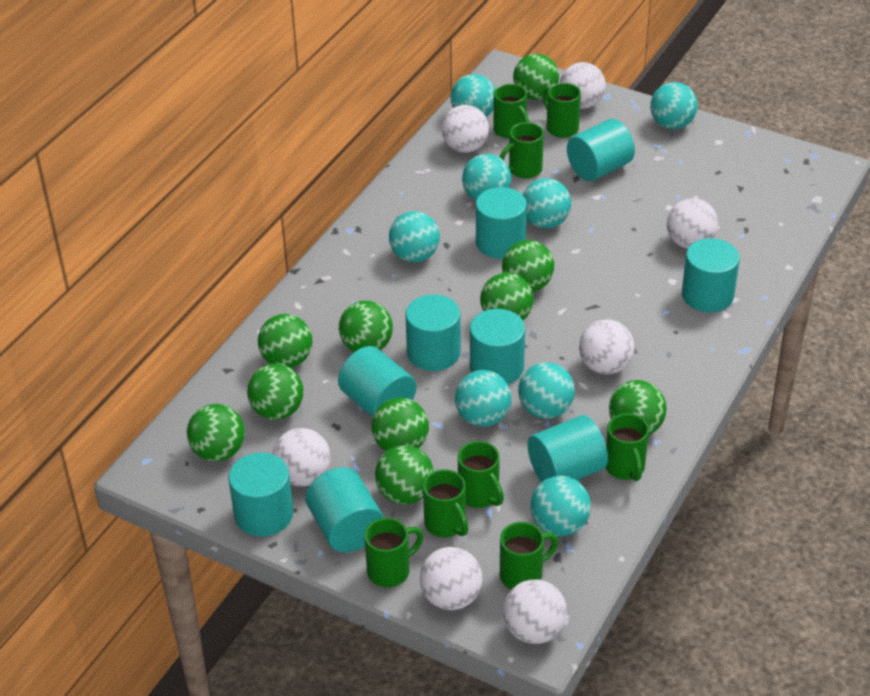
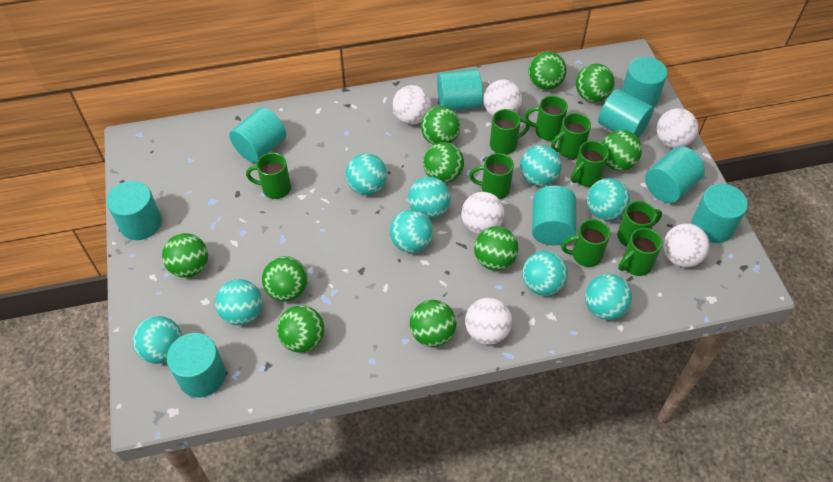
green mug: [364,518,424,587] [423,469,468,537] [458,441,504,508] [493,84,529,139] [500,122,544,179] [500,522,558,590] [543,83,581,138] [605,413,649,481] = 8 -> [246,152,291,199] [469,153,514,199] [490,109,530,154] [524,96,568,141] [551,113,591,159] [561,219,610,267] [571,141,609,187] [617,201,662,247] [618,228,662,276] = 9
turquoise ball: [389,211,440,262] [451,74,495,117] [455,370,511,427] [462,154,511,200] [518,362,575,419] [523,178,571,228] [530,476,591,536] [650,82,698,129] = 8 -> [133,316,182,364] [215,279,262,325] [346,153,387,195] [390,209,433,253] [408,177,450,219] [520,145,562,186] [522,251,568,296] [585,274,632,320] [587,178,630,220] = 9
white ball: [272,428,331,486] [420,547,483,610] [442,105,489,153] [503,579,567,644] [560,62,606,109] [579,319,634,374] [667,198,718,249] = 7 -> [393,85,431,124] [461,192,504,234] [465,298,512,345] [483,79,522,116] [657,108,698,148] [663,223,710,267] = 6

